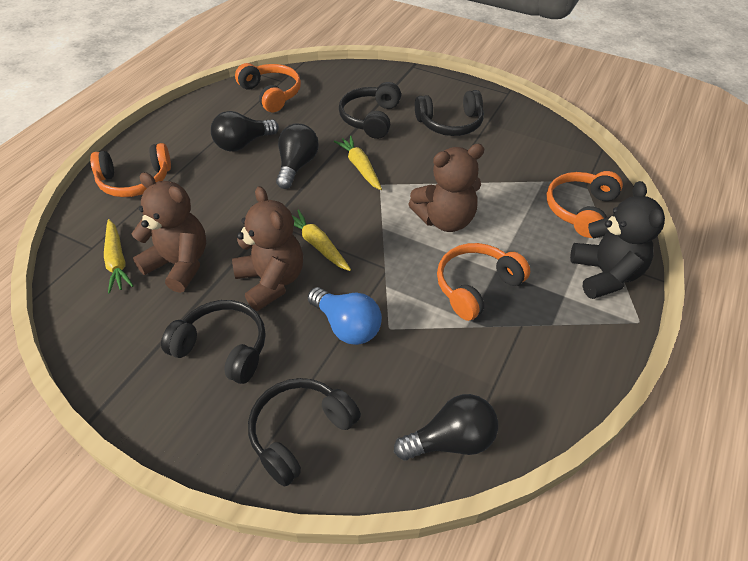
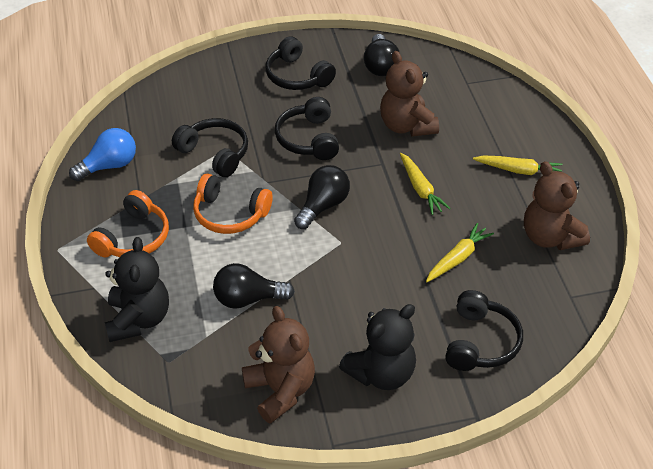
black teddy bear: [570,181,665,299] = 1 -> [105,237,169,342] [339,304,416,390] = 2
orange headphones: [90,143,171,197] [235,63,301,112] [437,243,530,321] [546,171,623,238] = 4 -> [87,190,169,258] [193,173,273,234] = 2

